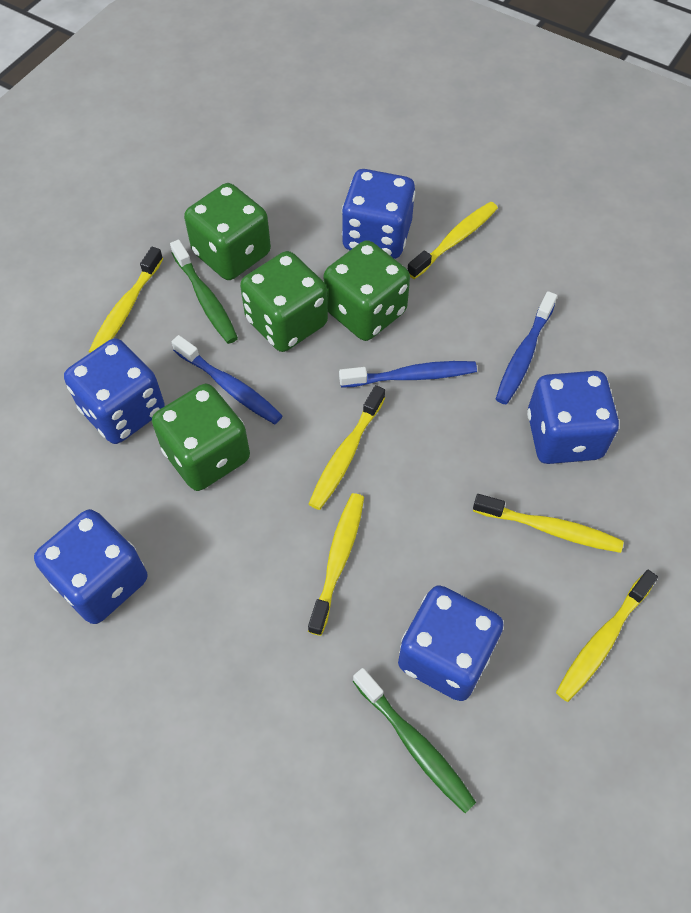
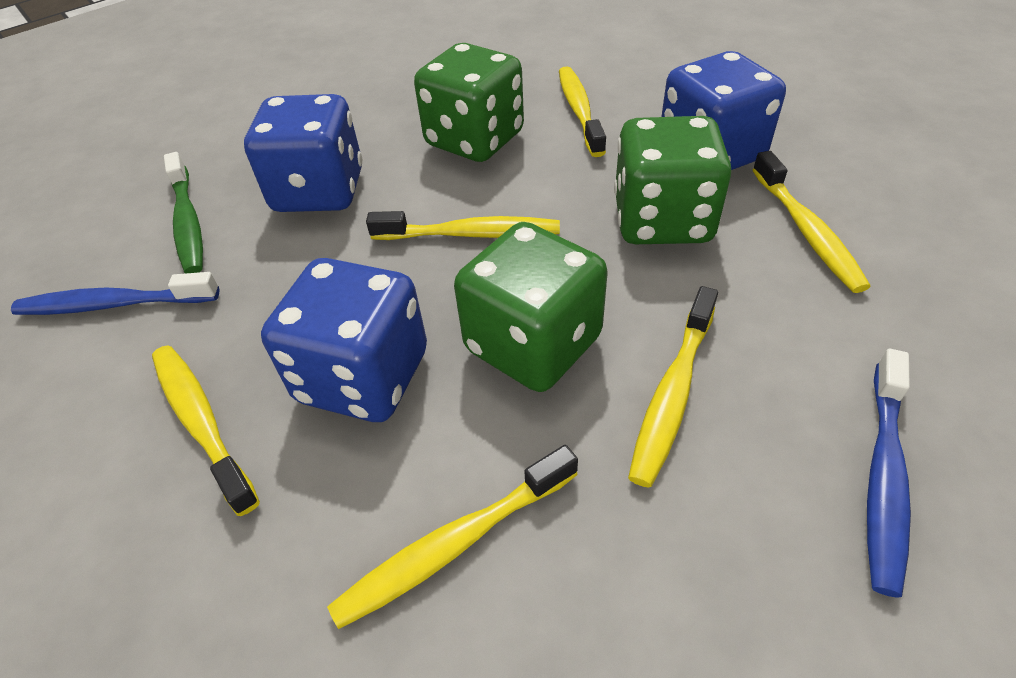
blue dice: [34,509,147,624] [64,338,165,444] [342,169,415,259] [398,585,503,701] [527,371,619,464] = 5 -> [244,94,362,212] [261,258,427,422] [661,51,786,170] = 3
blue toothbrush: [172,335,283,424] [339,361,477,388] [496,291,557,404] = 3 -> [11,272,219,315] [867,349,911,598] = 2
green dice: [152,384,250,491] [184,183,271,280] [240,251,328,352] [324,240,410,341] = 4 -> [414,43,524,162] [454,222,608,392] [614,116,732,244] = 3
green toothbrush: [170,240,238,344] [353,668,476,813] = 2 -> [164,152,203,273] = 1

